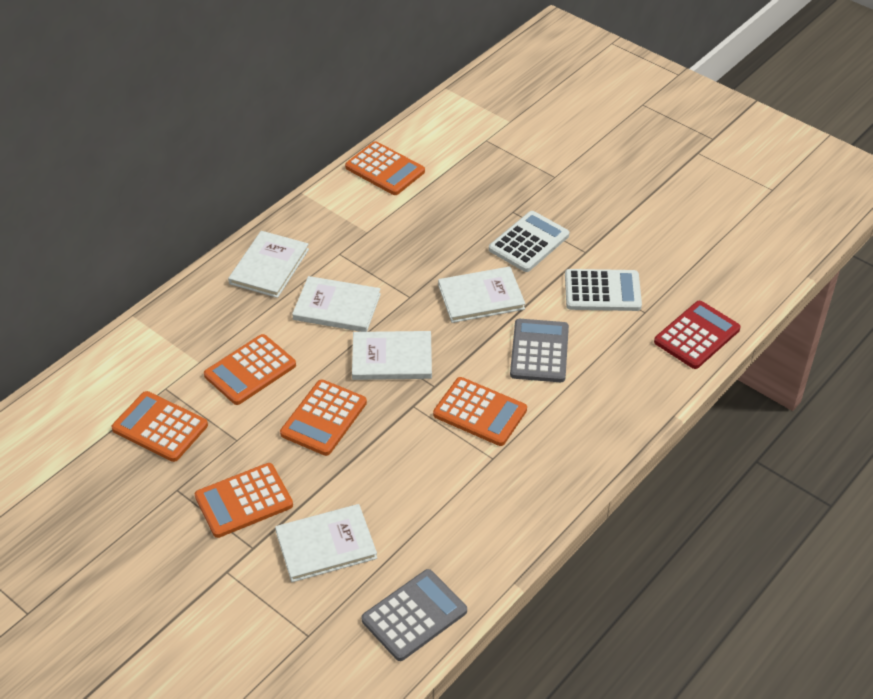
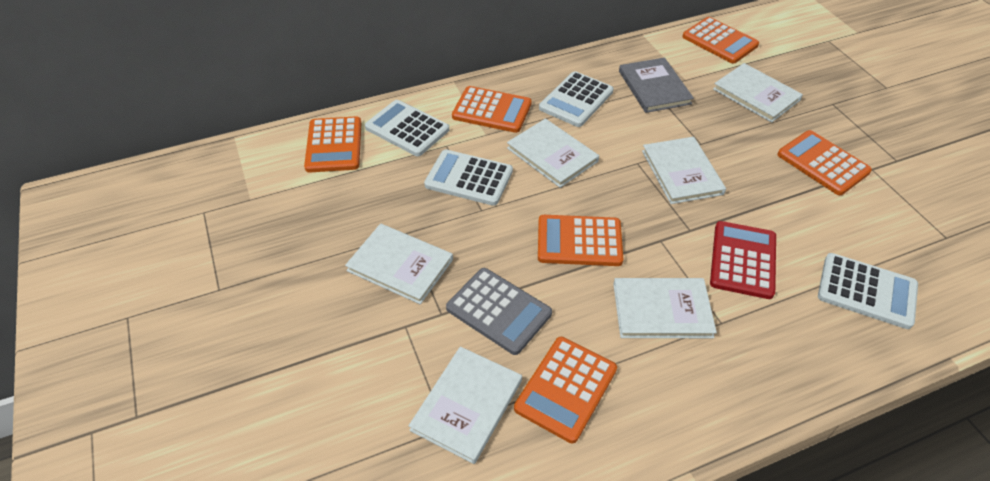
grey book: none = 0 -> [619,57,694,113] = 1
grey calculator: [361,569,467,661] [510,319,569,382] = 2 -> [446,268,552,355] = 1
white book: [228,231,309,298] [275,504,377,582] [292,276,381,332] [352,331,432,380] [438,267,525,323] = 5 -> [345,224,453,304] [409,347,522,464] [507,119,599,188] [613,278,717,338] [642,137,726,204] [713,63,803,123] = 6
white calculator: [489,211,569,272] [565,269,642,311] = 2 -> [365,100,449,156] [424,150,513,206] [539,71,614,127] [818,253,918,329] = 4

